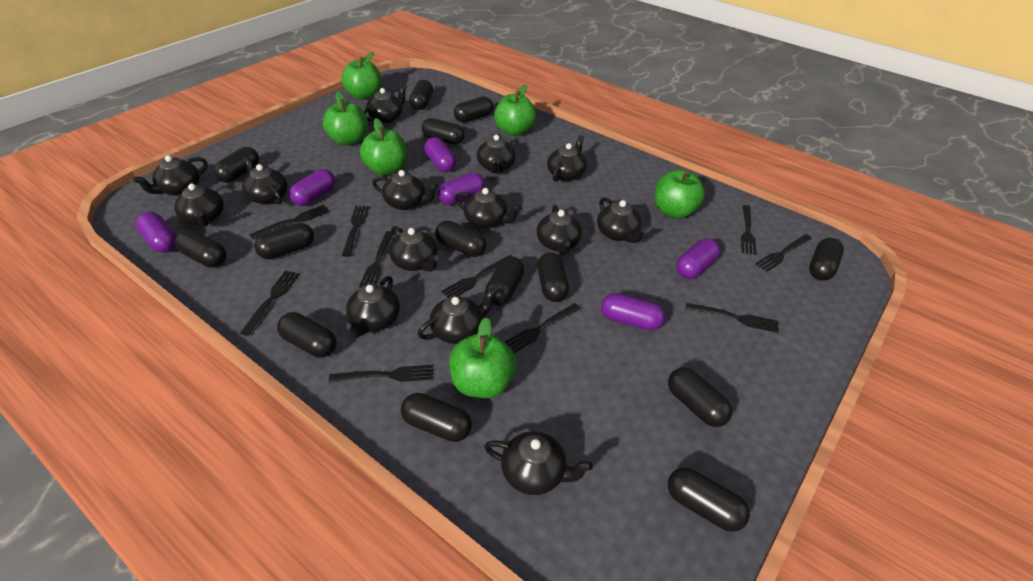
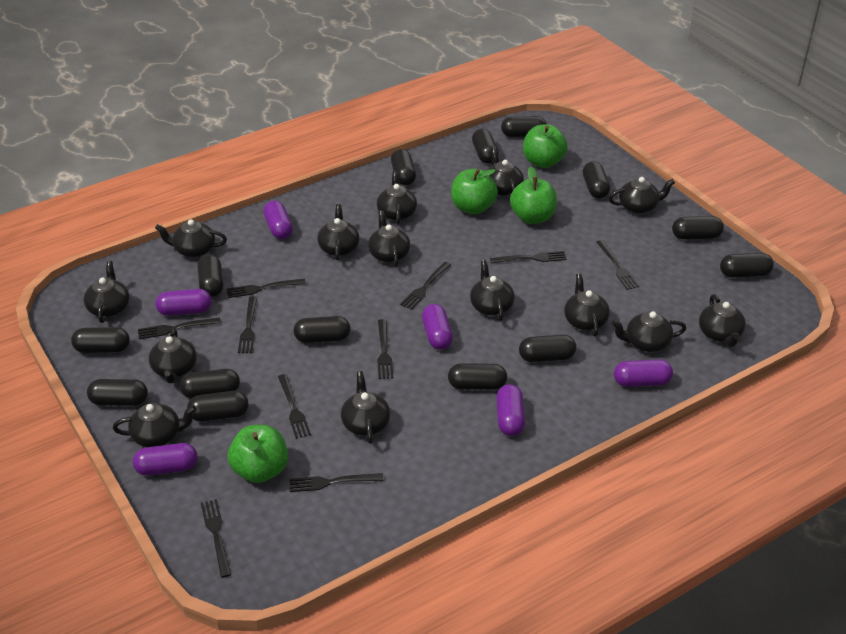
green apple: [323,91,368,146] [341,52,381,100] [360,118,407,175] [449,317,516,398] [494,85,536,136] [655,170,705,219] = 6 -> [228,425,288,483] [451,169,498,214] [510,167,557,224] [523,124,568,168] = 4

